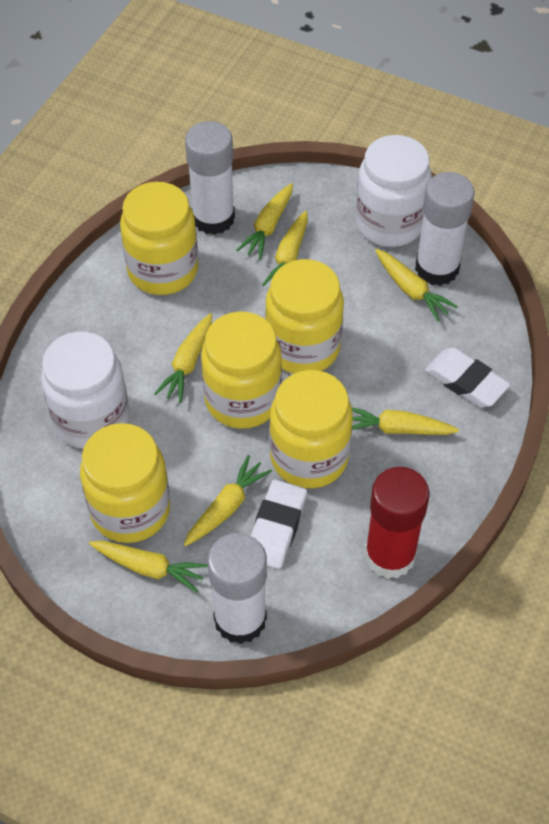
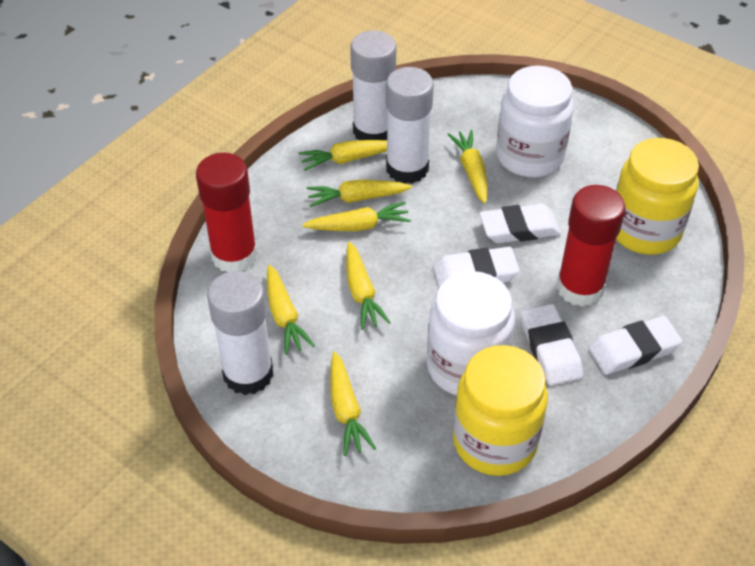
red glue stick: [365,467,430,579] = 1 -> [196,153,257,272] [556,185,625,307] = 2
white eraser: [251,480,307,569] [425,348,511,407] = 2 -> [433,247,519,287] [479,204,561,243] [521,304,583,386] [589,316,682,375] = 4
yellow jar: [80,423,170,543] [120,182,198,295] [201,311,282,429] [265,259,344,374] [269,370,353,488] = 5 -> [453,345,548,476] [616,138,699,255] = 2

